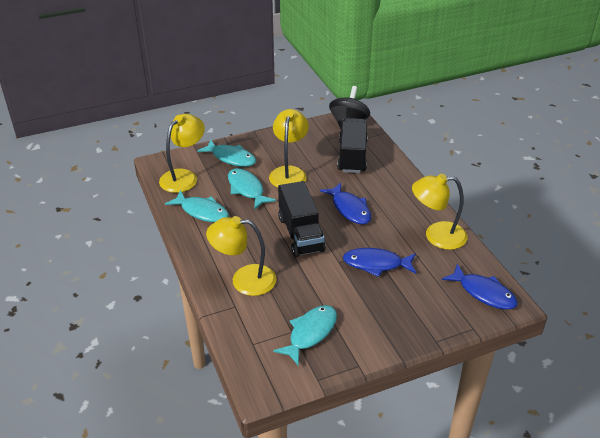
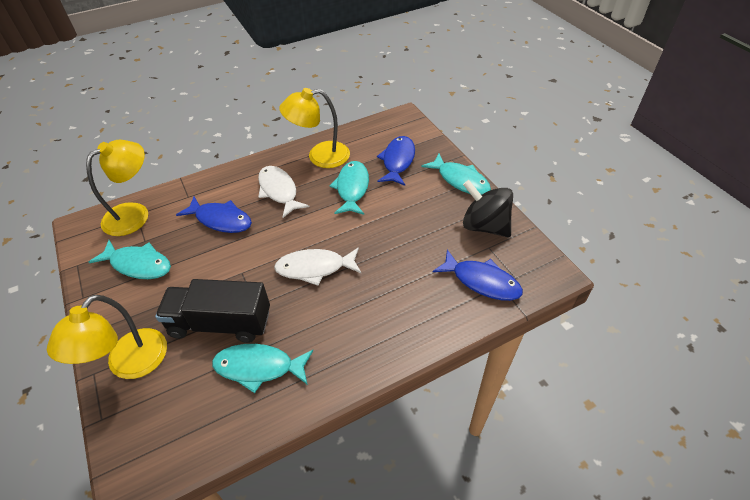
black truck: [278,181,326,257] [337,118,368,173] = 2 -> [155,279,270,343] = 1
white fish: none = 0 -> [258,166,309,218] [274,247,362,286] = 2
yellow lamp: [159,114,205,193] [206,216,277,296] [269,109,309,188] [412,174,468,250] = 4 -> [47,295,167,379] [86,140,148,236] [279,88,350,168] = 3

